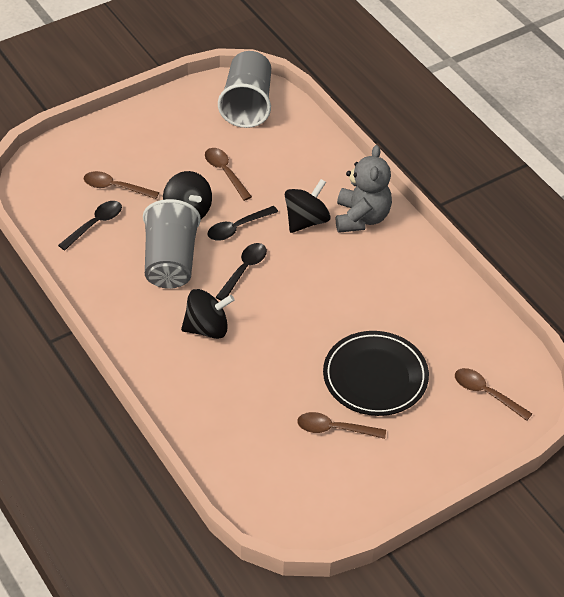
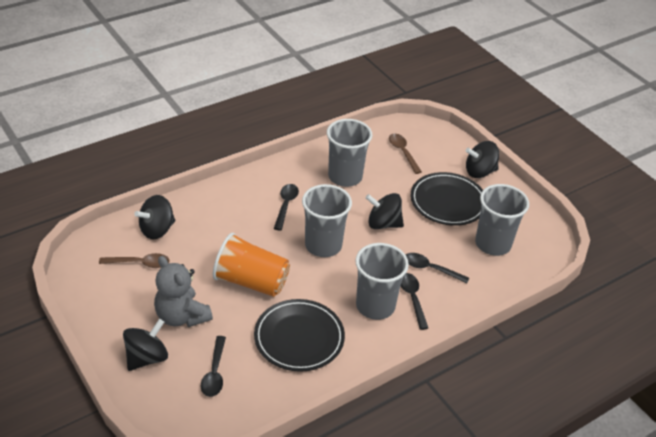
black plate: [323,331,429,416] = 1 -> [254,299,345,372] [411,172,483,226] = 2
black spinning top: [163,171,212,219] [181,289,234,339] [285,179,331,233] = 3 -> [123,319,168,371] [134,195,175,239] [365,193,404,229] [466,141,499,178] = 4
black spoon: [58,201,122,251] [208,206,278,241] [216,243,267,301] = 3 -> [201,336,226,397] [274,184,299,231] [401,273,428,330] [406,253,469,284] = 4
brown spoon: [84,171,159,199] [205,148,252,201] [297,412,386,439] [455,368,532,421] = 4 -> [99,253,169,268] [389,134,422,174] = 2
grey cup: [143,199,201,289] [218,51,271,128] = 2 -> [302,184,352,257] [327,119,372,187] [355,243,409,320] [475,184,529,256] = 4
orange cup: none = 0 -> [213,233,290,297] = 1

